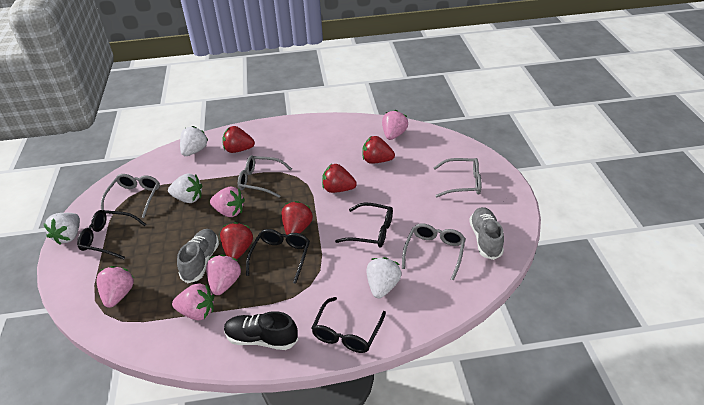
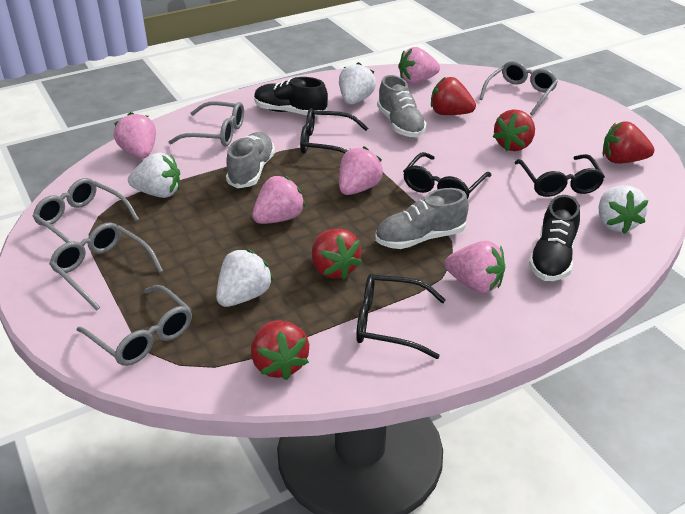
black shoe: [224,311,298,350] = 1 -> [254,77,328,116] [529,195,580,281] = 2
grey glasses: [101,174,160,218] [238,155,292,198] [402,223,466,280] [434,158,481,197] = 4 -> [32,178,139,243] [49,223,163,310] [77,285,192,366] [169,101,244,146] [479,61,558,116] = 5
grey shoe: [177,229,219,283] [469,207,504,260] = 2 -> [226,132,275,188] [375,188,469,249] [377,75,427,137] = 3

